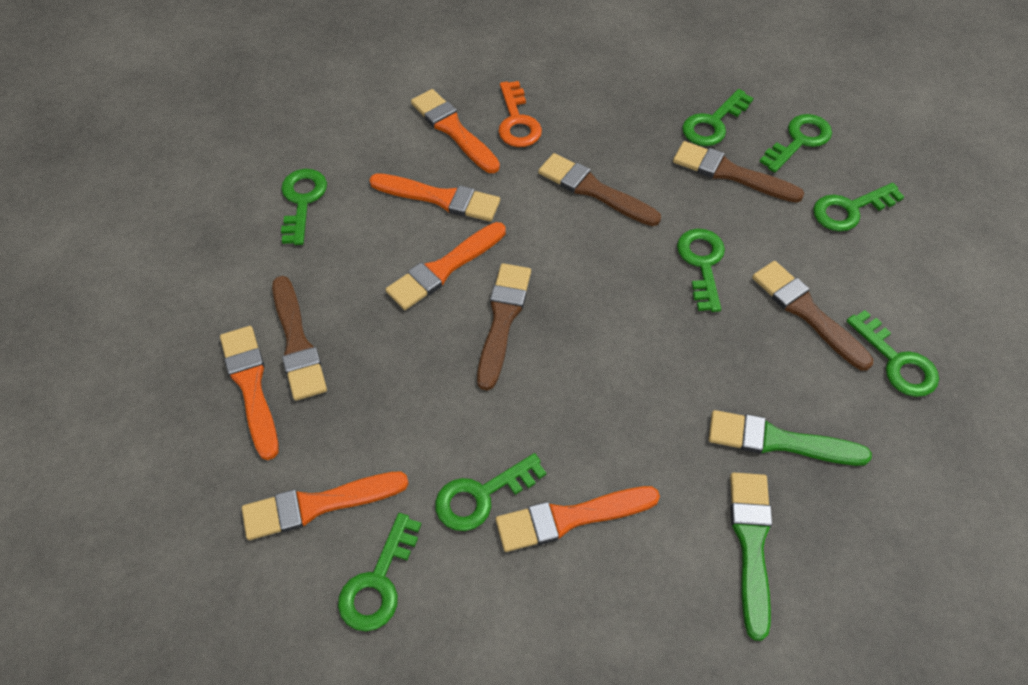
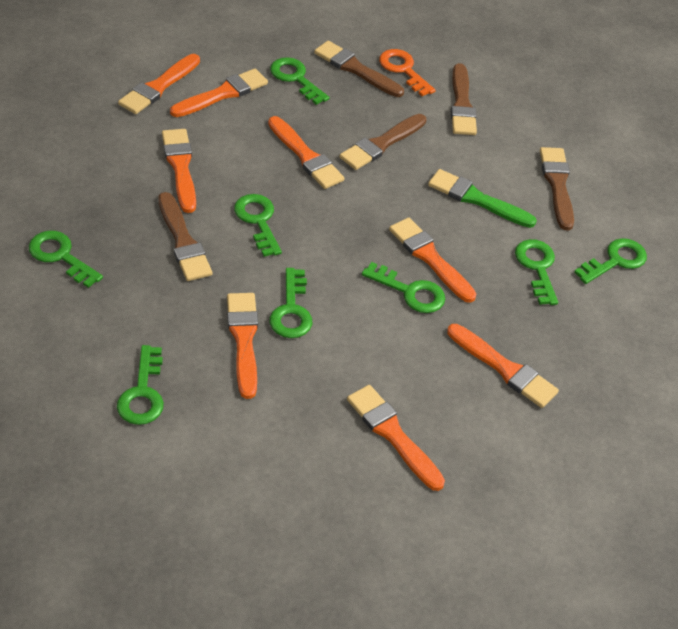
green brush: [709,410,872,466] [730,473,772,641] = 2 -> [428,169,537,228] = 1
orange brush: [220,326,279,460] [242,471,409,540] [369,173,500,222] [386,222,506,310] [411,89,500,173] [496,486,660,552] = 6 -> [118,54,200,114] [162,129,196,213] [170,69,268,117] [227,293,258,399] [268,116,344,189] [347,385,445,491] [389,218,476,303] [447,324,559,408] = 8

